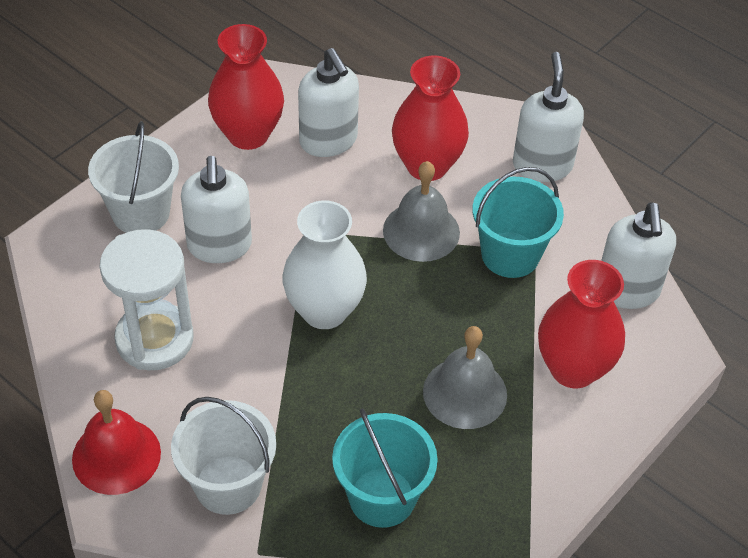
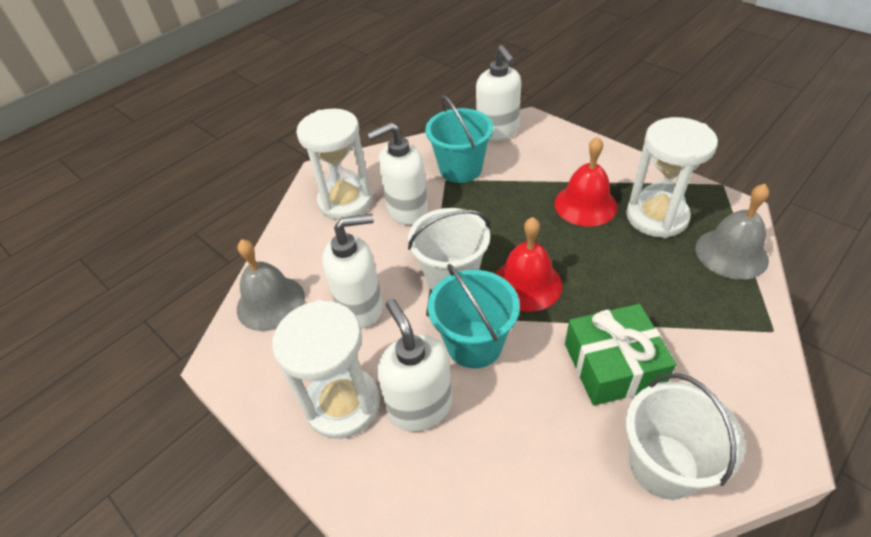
green gift: none = 0 -> [565,304,676,406] = 1
red bell: [72,390,161,495] = 1 -> [495,217,562,312] [554,137,617,227] = 2
red vase: [208,24,284,150] [392,55,469,181] [538,260,625,388] = 3 -> none = 0
white hourglass: [99,229,194,370] = 1 -> [272,300,380,439] [296,109,373,220] [626,117,718,238] = 3
white vase: [283,200,367,329] = 1 -> none = 0

